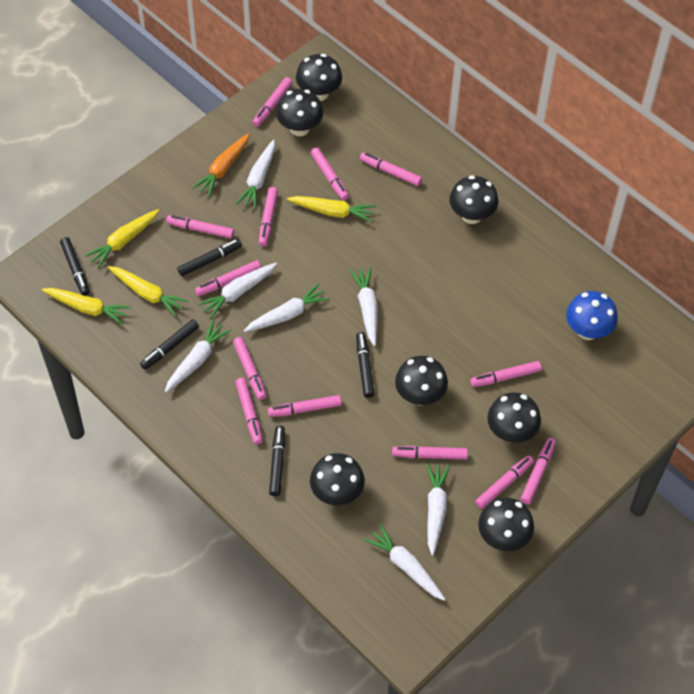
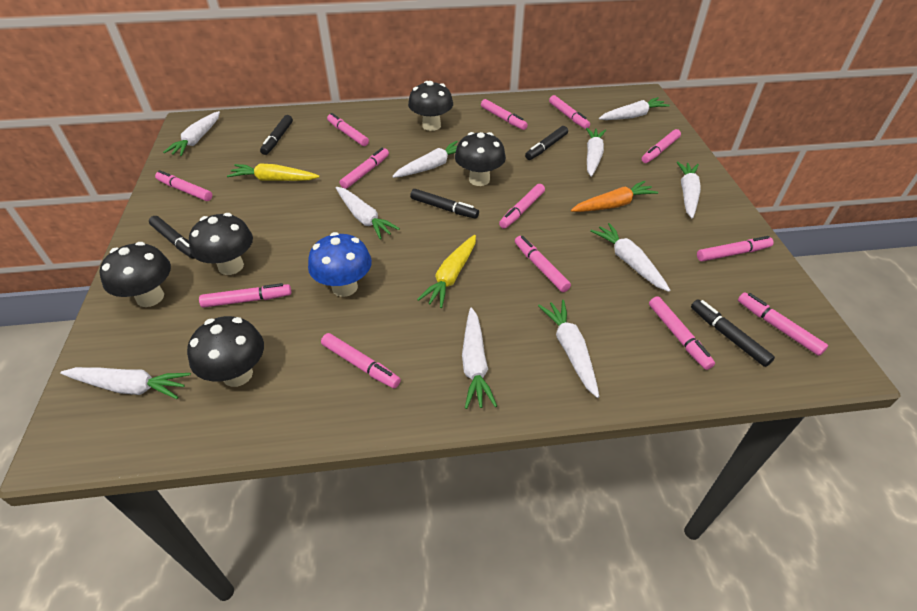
black mushroom: [276,89,323,136] [296,54,342,101] [310,453,365,506] [395,356,448,405] [450,175,498,224] [478,498,534,551] [487,392,541,443] = 7 -> [99,242,171,307] [187,316,264,387] [189,213,253,275] [408,81,453,131] [455,132,506,186] = 5
white carrot: [165,320,231,392] [197,263,277,319] [236,140,275,209] [244,283,330,332] [350,267,378,346] [364,524,445,601] [426,464,450,555] = 7 -> [60,367,191,399] [163,111,220,156] [336,187,400,240] [392,141,458,178] [462,307,497,409] [538,300,599,398] [586,128,606,177] [590,223,670,292] [599,97,670,120] [677,161,701,218] = 10
yellow carrot: [42,288,131,324] [84,209,159,268] [108,266,188,317] [287,196,376,222] = 4 -> [227,163,320,181] [417,235,476,308] = 2

